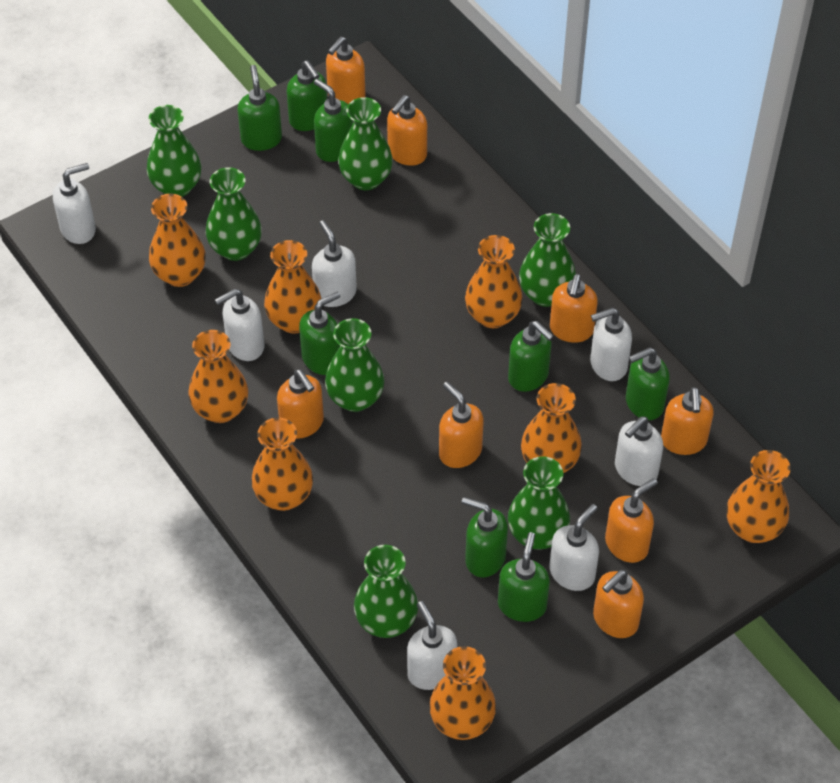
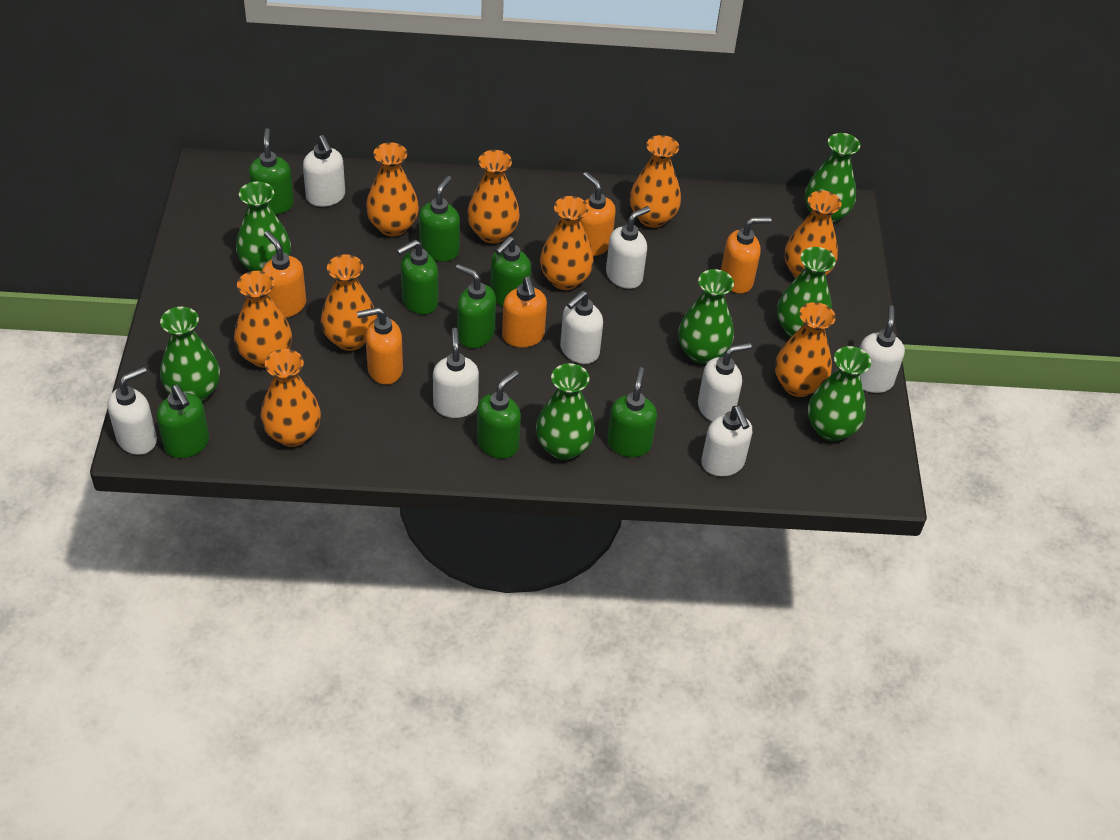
orange soap dispenser: [277,369,324,439] [326,37,366,104] [387,95,427,166] [439,382,484,468] [550,274,598,343] [593,570,644,638] [605,478,658,563] [661,387,714,455] = 8 -> [262,231,306,318] [357,307,403,385] [502,277,547,348] [580,172,616,256] [721,217,772,294] = 5
orange vase: [149,194,206,287] [189,330,248,423] [251,418,313,511] [264,240,322,334] [429,646,496,740] [465,235,523,328] [521,383,582,473] [727,450,790,543] = 8 -> [234,271,292,368] [261,349,321,447] [321,254,377,351] [366,142,419,237] [467,150,520,244] [540,196,594,290] [630,135,681,228] [775,302,836,397] [785,191,842,279] = 9
white soap dispenser: [53,163,96,244] [215,289,264,361] [312,220,357,307] [407,601,457,690] [549,504,599,591] [590,308,632,381] [615,417,663,486] = 7 -> [107,366,157,455] [303,135,345,207] [433,328,479,418] [560,291,603,364] [606,206,650,289] [698,343,752,422] [701,406,752,476] [860,305,905,393] = 8

